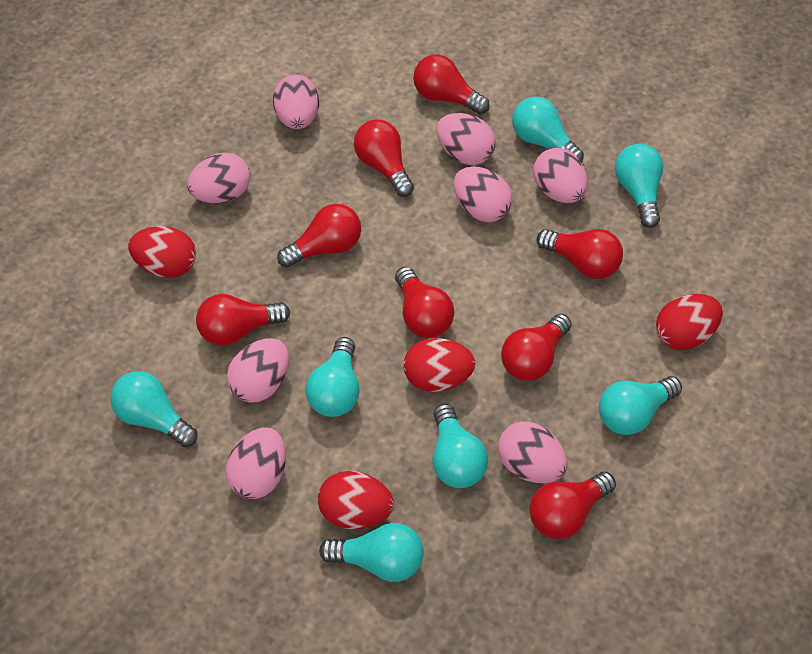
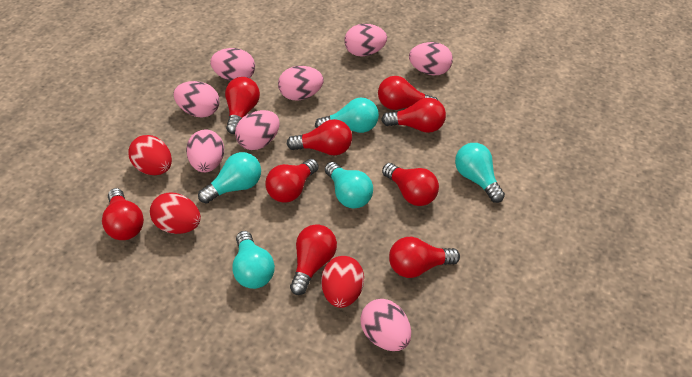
red egg: [128,226,196,278] [318,471,394,529] [403,338,476,392] [656,294,723,350] = 4 -> [128,135,172,175] [150,193,201,234] [321,256,364,308] = 3
red light bulb: [196,294,290,346] [277,204,361,268] [354,120,414,197] [395,267,454,338] [413,55,490,115] [501,314,571,381] [529,472,616,539] [536,229,623,279] = 8 -> [102,188,144,240] [225,77,260,134] [265,159,319,203] [287,119,352,156] [290,224,337,295] [378,76,438,110] [381,98,446,133] [382,163,439,206] [389,237,460,278] = 9
turquoise light bulb: [110,371,198,447] [305,337,360,417] [319,523,424,582] [433,404,488,488] [512,96,584,163] [599,376,682,435] [615,144,663,228] = 7 -> [198,152,261,204] [232,231,275,289] [315,98,379,133] [325,162,373,209] [455,143,505,203] = 5

